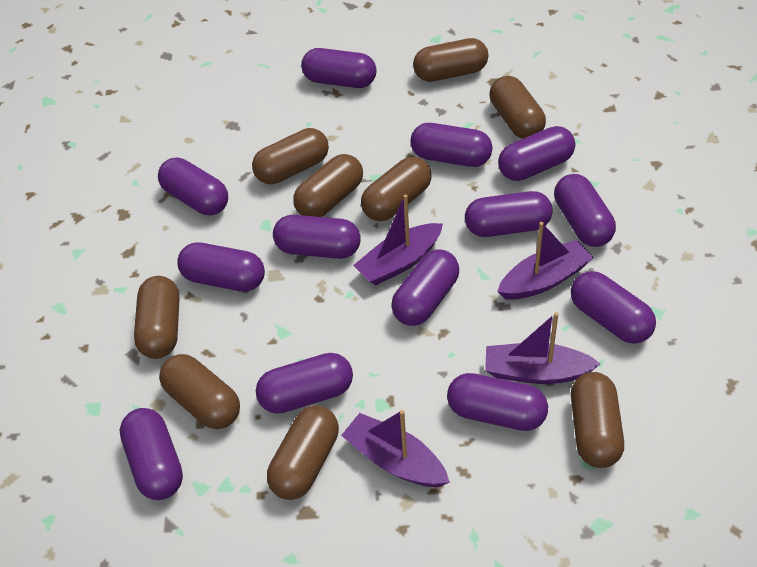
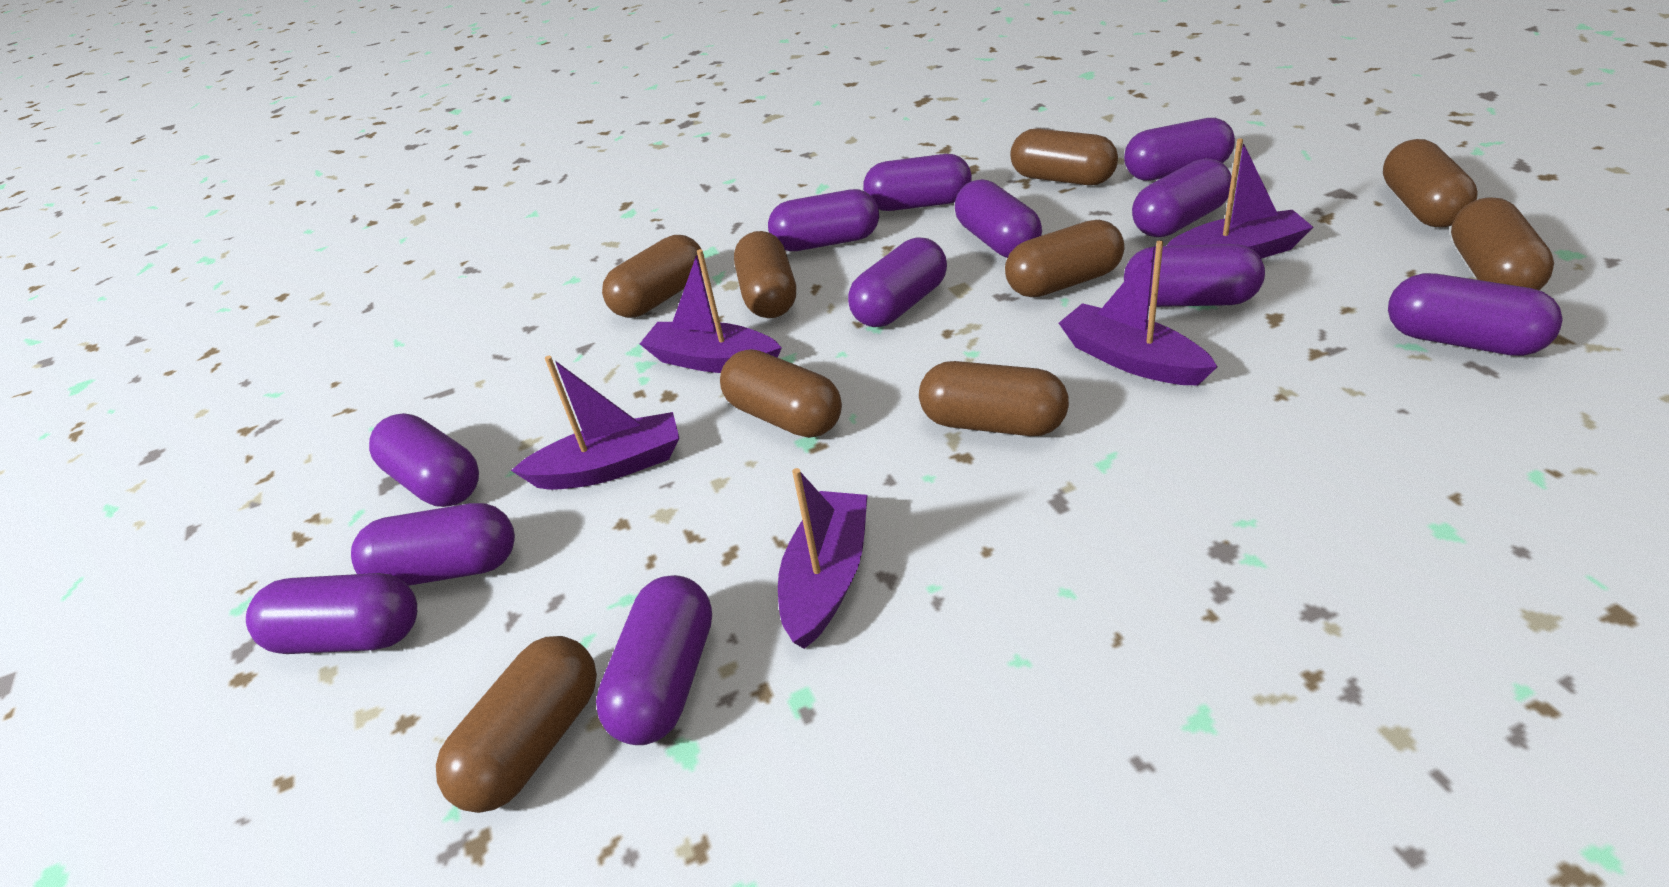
purple boat: [341,410,450,487] [353,194,443,285] [485,312,601,384] [497,222,594,300] = 4 -> [511,356,679,490] [640,249,782,373] [778,468,868,649] [1059,240,1218,385] [1166,139,1313,258] = 5
purple capsule: [120,408,183,500] [158,158,228,215] [177,243,265,292] [256,353,353,414] [273,215,361,259] [301,48,377,88] [391,249,459,326] [410,123,492,167] [447,373,548,431] [465,191,553,237] [498,126,575,181] [554,174,616,247] [571,271,656,344] = 13 -> [246,573,417,654] [351,503,515,586] [369,413,479,507] [596,575,712,745] [768,189,879,251] [848,238,947,327] [863,154,972,211] [955,179,1042,258] [1124,118,1235,181] [1124,244,1265,307] [1132,158,1231,237] [1388,273,1562,356] = 12

